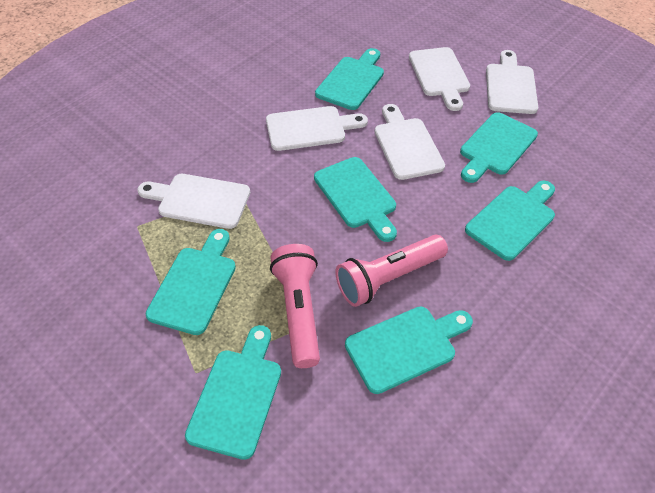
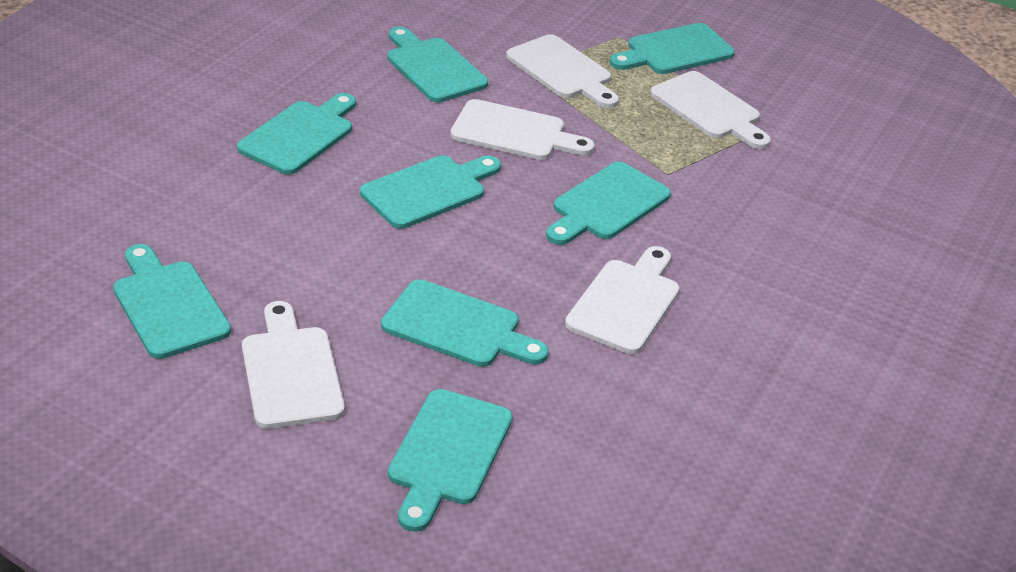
pink flashlight: [270,244,320,368] [335,235,448,307] = 2 -> none = 0
turquoise cutting board: [145,229,236,335] [185,325,281,460] [314,157,397,242] [315,48,384,110] [345,307,473,394] [460,112,538,183] [465,180,555,261] = 7 -> [113,244,231,359] [237,93,356,175] [360,155,501,229] [381,279,549,367] [387,27,488,102] [388,389,513,532] [546,162,671,245] [610,23,735,74] = 8

